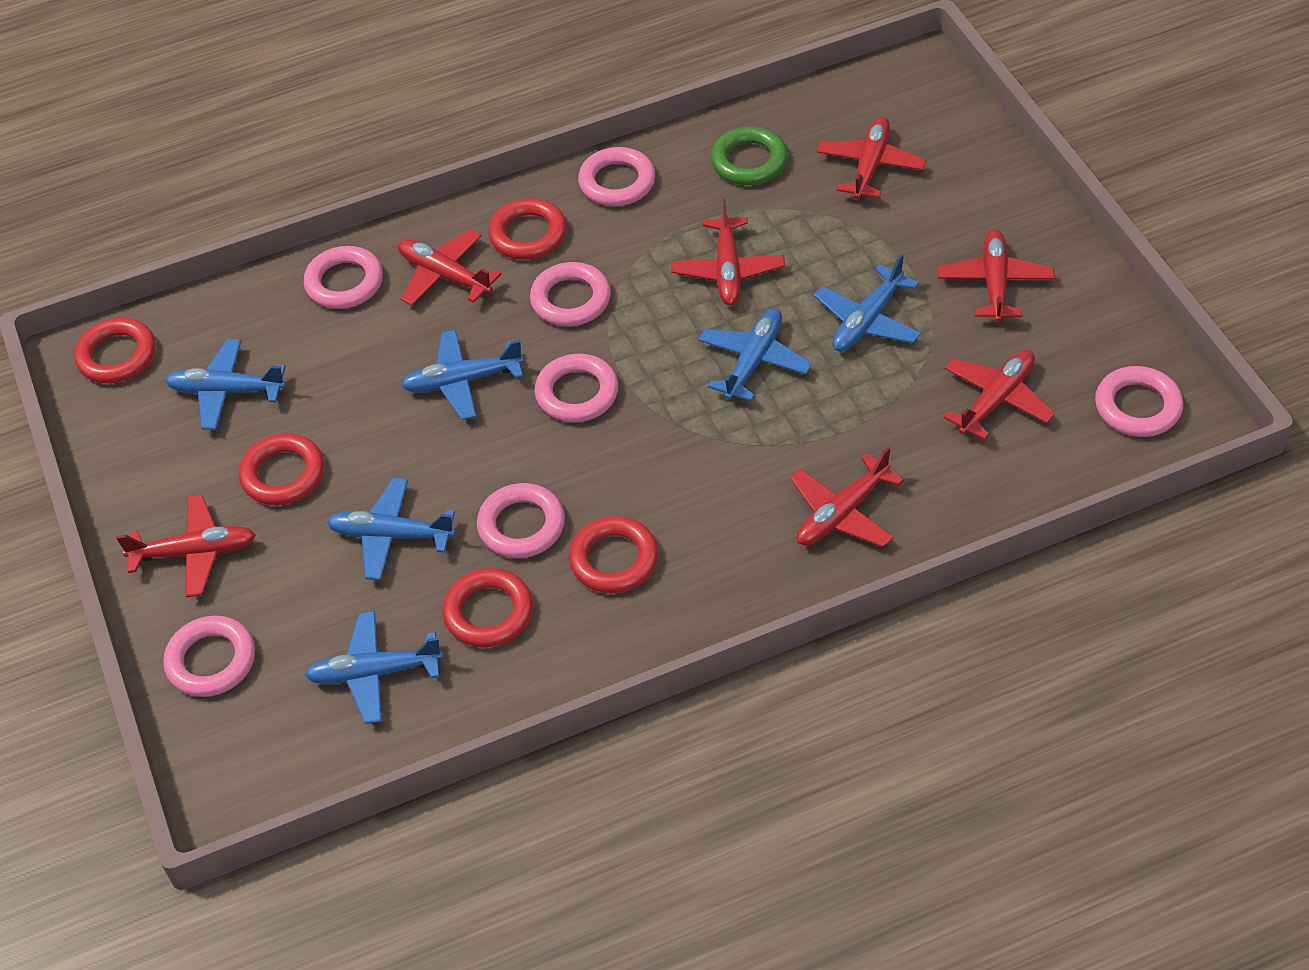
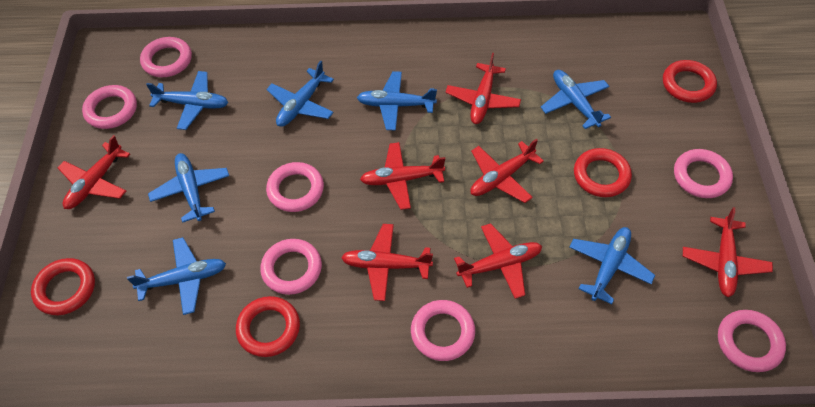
blue plane: [165,339,286,430] [305,611,443,724] [326,478,456,580] [401,330,524,420] [698,308,812,401] [814,254,921,352] = 6 -> [127,237,226,315] [146,71,229,130] [148,153,229,223] [267,61,334,127] [357,71,437,131] [541,70,611,129] [569,227,655,304] = 7
green ring: [711,126,788,185] = 1 -> none = 0
red ring: [74,318,156,383] [239,433,324,505] [442,568,533,648] [488,198,567,260] [569,516,658,593] = 5 -> [31,258,95,315] [236,296,300,357] [574,148,632,197] [663,60,717,103] = 4

